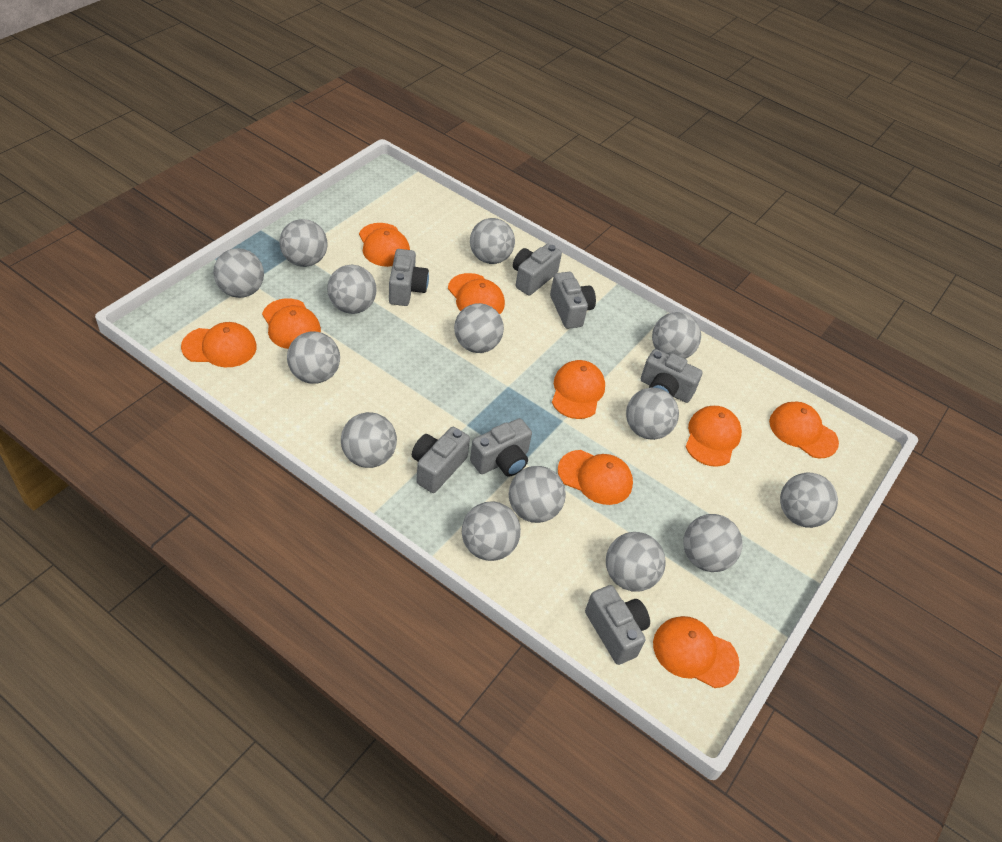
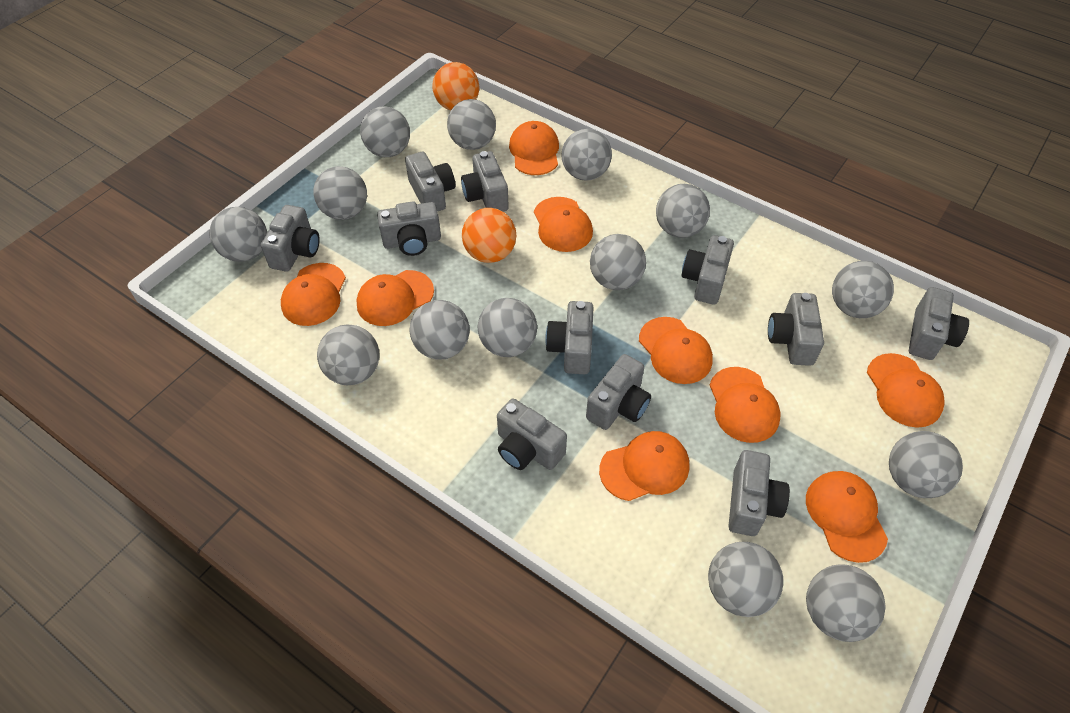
grey camera: [389,249,429,306] [412,427,470,493] [470,418,532,477] [513,244,562,295] [550,272,596,329] [585,585,650,665] [641,349,703,403] = 7 -> [261,205,320,272] [377,201,441,256] [405,152,455,212] [461,151,509,211] [497,399,567,470] [545,301,593,374] [586,354,651,430] [681,235,734,305] [729,450,790,536] [768,293,824,366] [909,287,969,360] = 11
orange ball: none = 0 -> [432,62,479,110] [462,208,517,263] = 2

